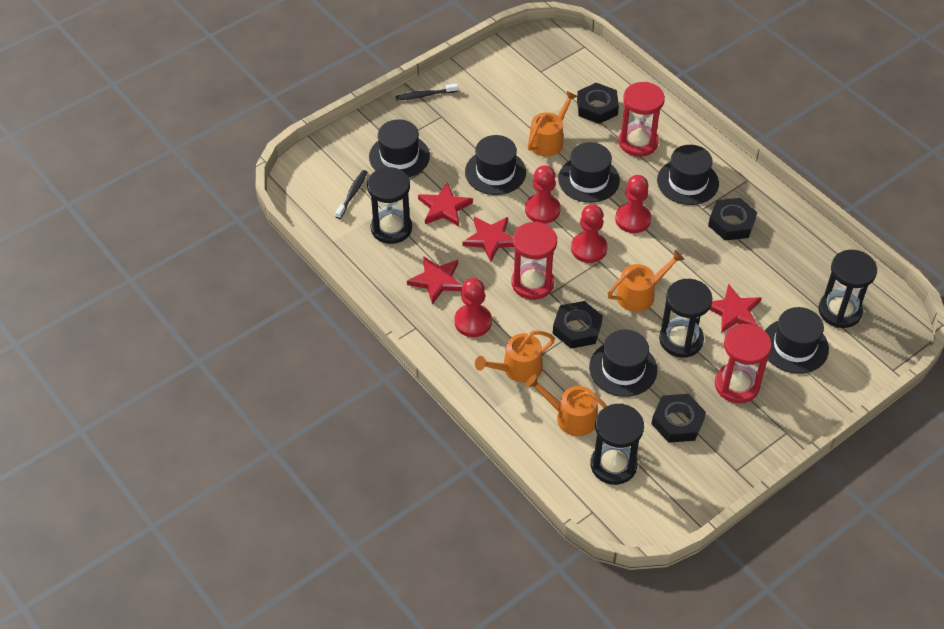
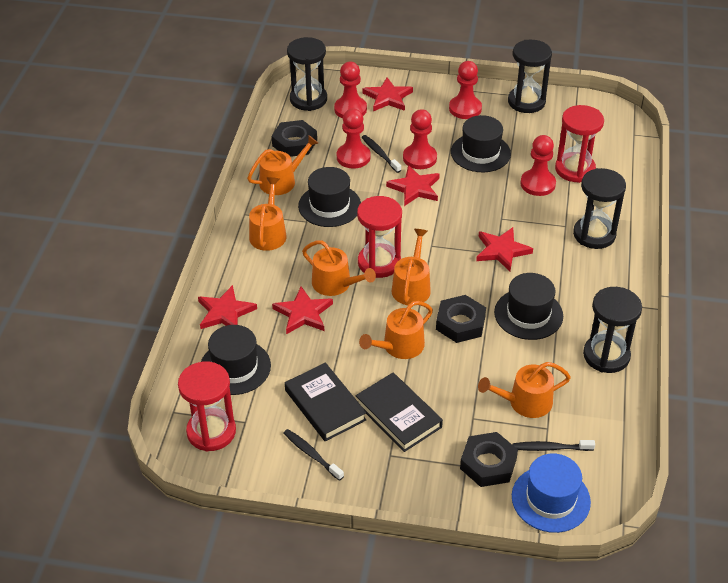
black book: none = 0 -> [285,363,366,442] [356,373,443,452] = 2
black hat: [369,119,430,177] [465,135,526,195] [558,142,620,203] [589,329,657,397] [657,145,719,205] [765,307,829,374] = 6 -> [201,325,271,395] [298,167,361,227] [451,115,511,172] [494,273,563,340] = 4
black nut: [553,301,603,349] [577,83,619,124] [651,394,706,443] [708,198,757,241] = 4 -> [272,120,317,157] [436,295,486,343] [460,432,518,487] = 3
black toothbrush: [335,170,367,219] [396,83,458,101] = 2 -> [283,429,344,481] [361,135,401,173] [513,440,595,451] = 3
blue hat: none = 0 -> [512,454,591,533] = 1
orange watering can: [475,330,555,383] [526,375,607,436] [528,91,578,157] [607,250,684,312] = 4 -> [247,135,319,195] [249,177,287,251] [302,240,376,296] [359,301,433,359] [391,229,431,305] [478,362,571,418] = 6
red pawn: [454,278,492,337] [525,165,561,224] [571,204,607,263] [615,175,651,233] = 4 -> [334,62,367,119] [337,109,371,169] [403,109,437,169] [449,61,482,119] [521,135,556,196] = 5
red star: [407,256,462,305] [418,182,473,227] [462,217,514,262] [709,284,761,333] = 4 -> [198,285,257,329] [272,286,333,334] [363,78,413,111] [386,165,440,206] [476,227,533,271] = 5

